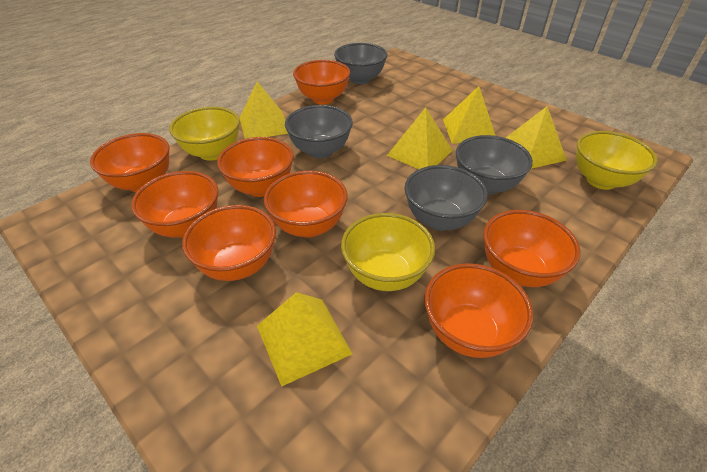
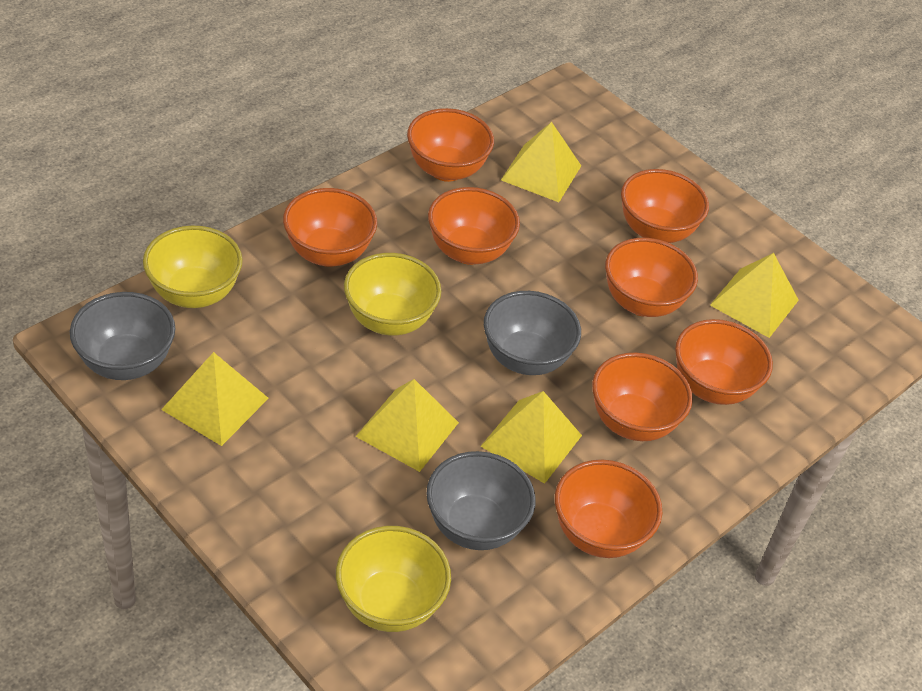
grey bowl: [285,105,353,159] [334,43,388,84] [404,165,488,231] [456,135,533,195] = 4 -> [70,292,175,380] [426,451,536,550] [484,291,581,375] = 3

